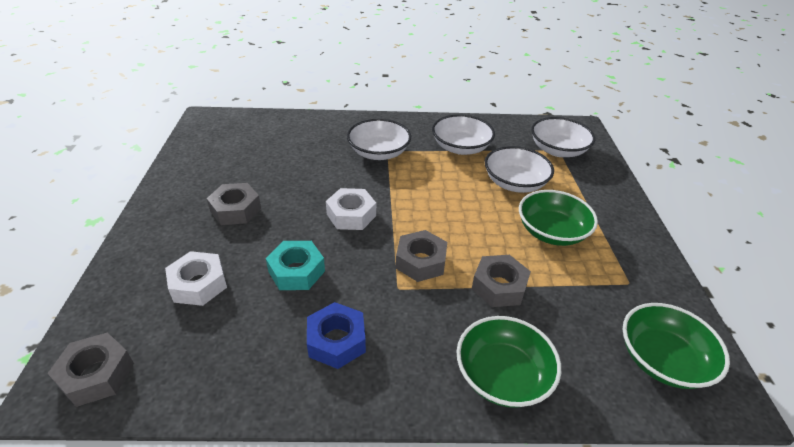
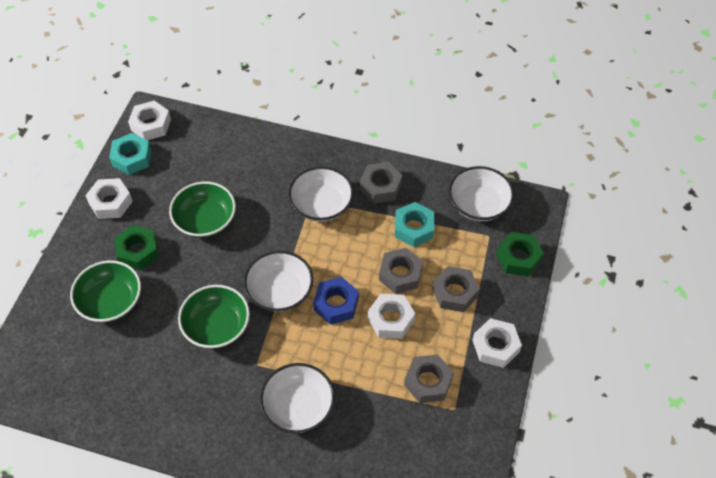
green nut: none = 0 -> [114,225,159,270] [496,232,544,276] = 2
turquoise nut: [266,241,325,290] = 1 -> [109,133,152,175] [395,202,434,247] = 2
white nut: [165,251,227,306] [326,188,376,230] = 2 -> [85,178,133,219] [128,101,171,140] [368,294,415,339] [472,318,522,368] = 4

